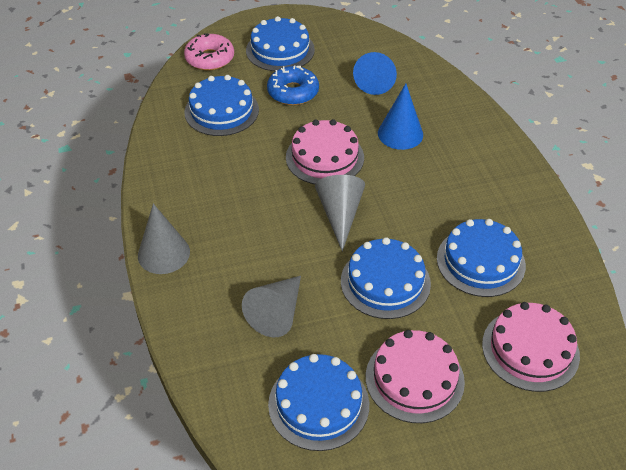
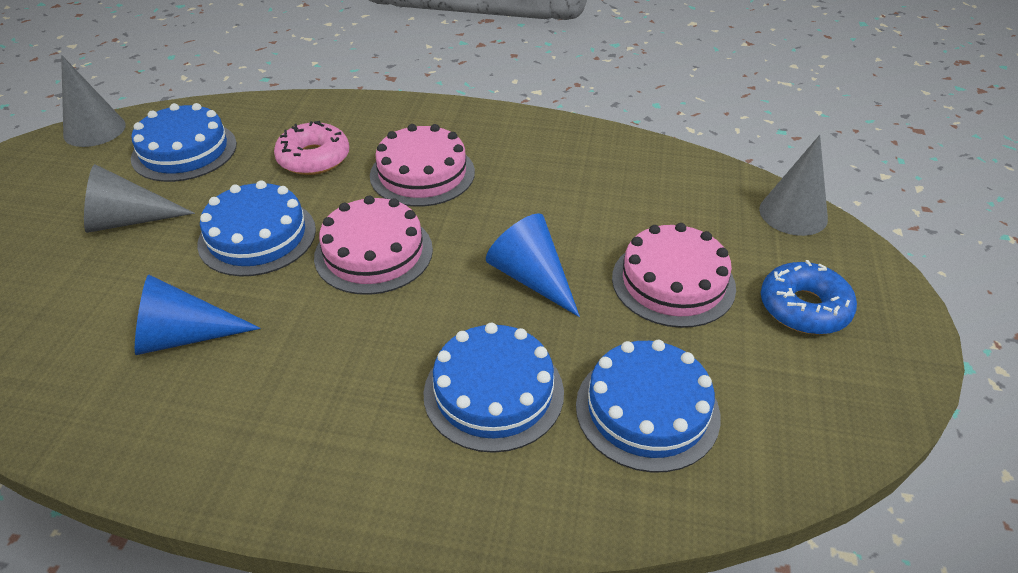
blue cake: [184,75,259,136] [246,16,315,71] [268,354,369,451] [341,237,431,319] [437,219,526,297] = 5 -> [131,103,237,182] [197,180,316,276] [423,323,564,453] [576,340,721,472] = 4

